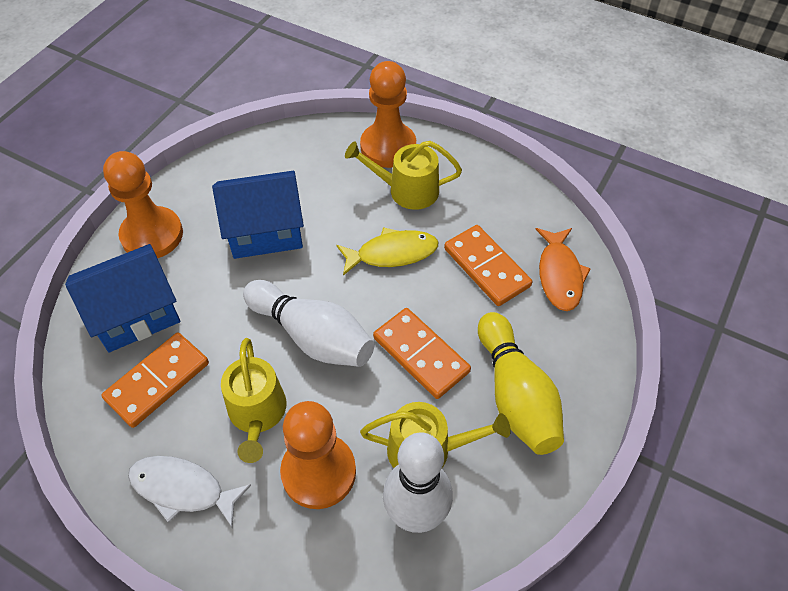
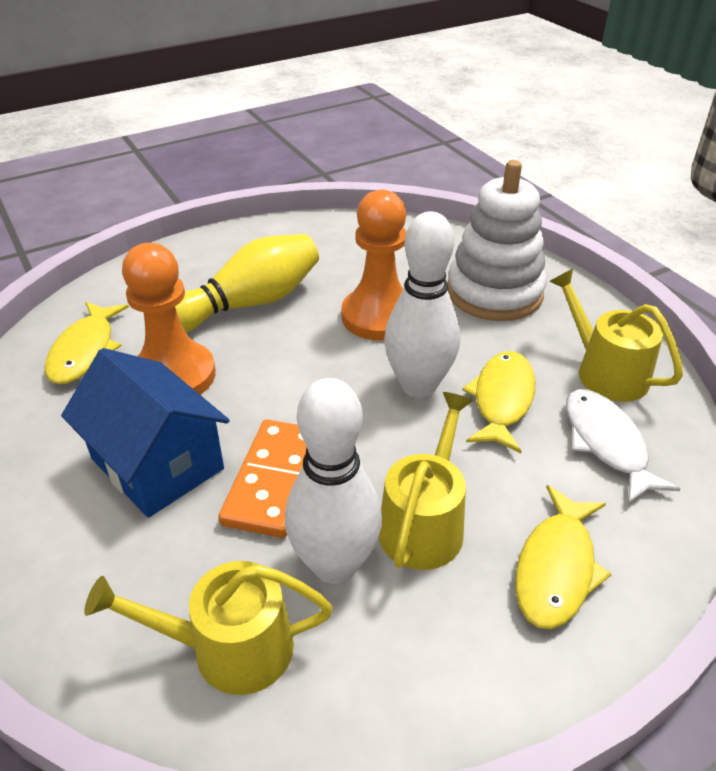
blue house: [65,244,180,353] [212,171,304,259] = 2 -> [61,348,230,518] = 1
orange domino: [101,333,209,428] [373,308,471,399] [444,225,532,306] = 3 -> [218,419,307,538] = 1
orange fish: [535,228,591,311] = 1 -> none = 0
orange pawn: [103,151,183,258] [280,401,356,509] [360,61,416,168] = 3 -> [122,243,216,395] [341,189,406,340] = 2
white stacking toy: none = 0 -> [448,160,547,321] = 1
yellow fish: [336,227,439,276] = 1 -> [44,302,129,385] [462,351,535,453] [516,485,611,629] = 3

